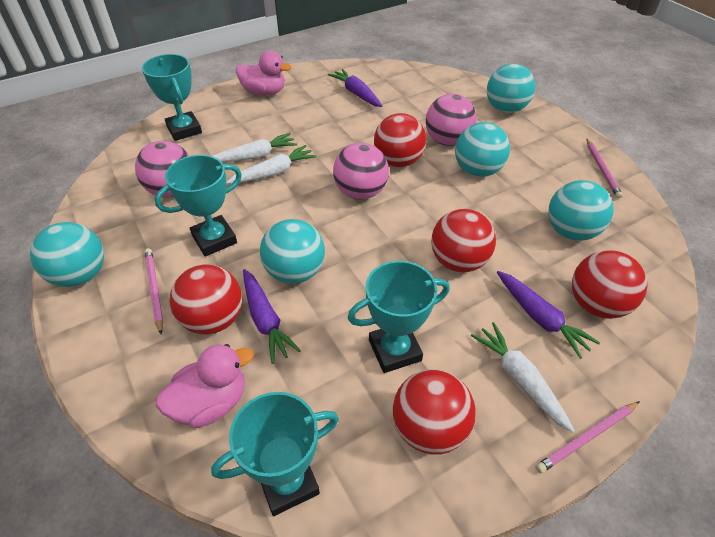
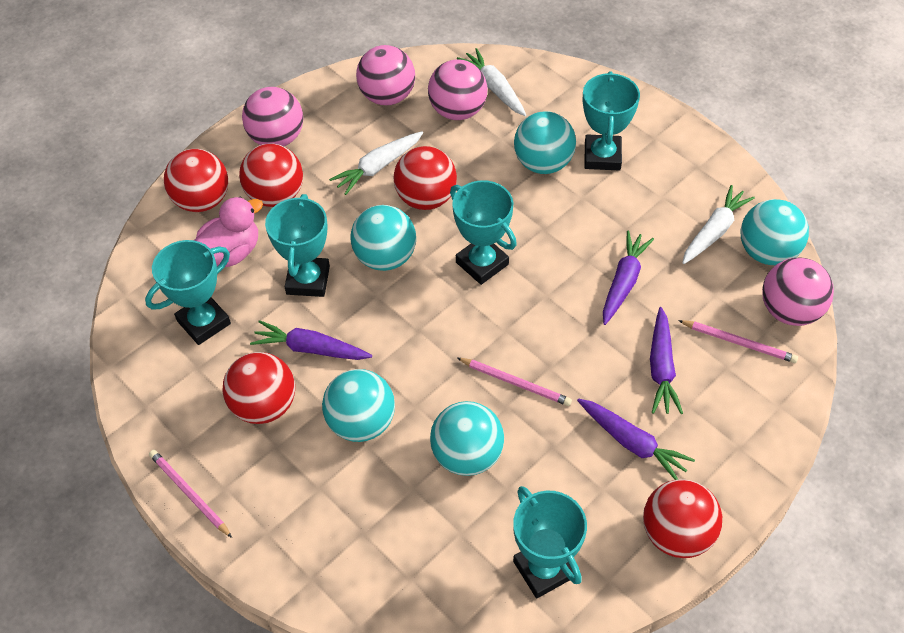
pink ball: [135,141,189,197] [333,143,389,200] [426,94,477,146] = 3 -> [242,87,303,146] [356,45,415,105] [428,59,487,120] [762,257,834,326] = 4
pink duck: [156,344,254,428] [236,51,292,96] = 2 -> [194,197,263,267] = 1
purple carrot: [243,269,301,364] [328,69,382,107] [497,271,600,359] = 3 -> [250,320,372,360] [577,398,695,480] [603,230,654,325] [650,307,683,414] = 4
turquoise trophy: [142,54,202,141] [155,155,242,257] [211,392,339,516] [348,261,450,373] = 4 -> [145,240,231,345] [265,194,330,297] [450,180,517,285] [513,486,587,598] [583,71,640,171] = 5

